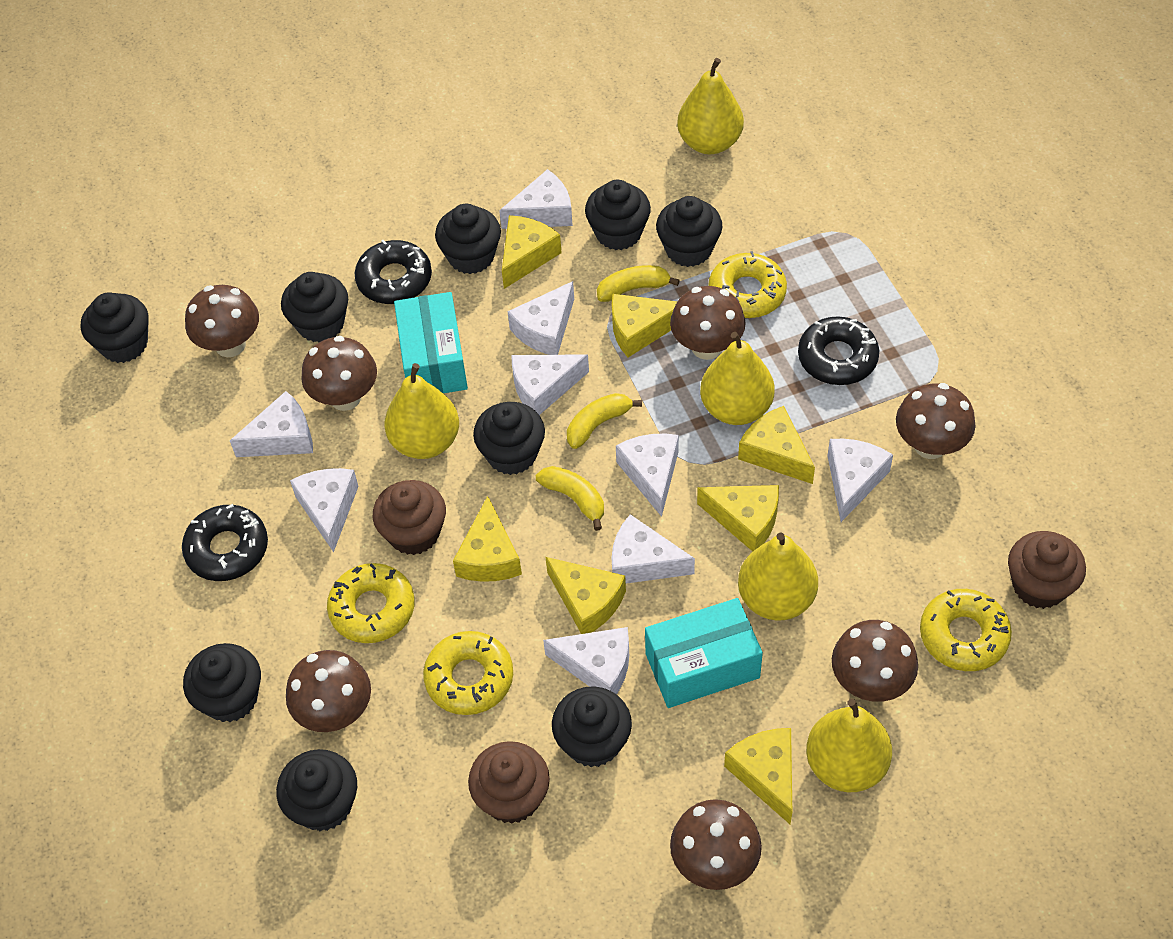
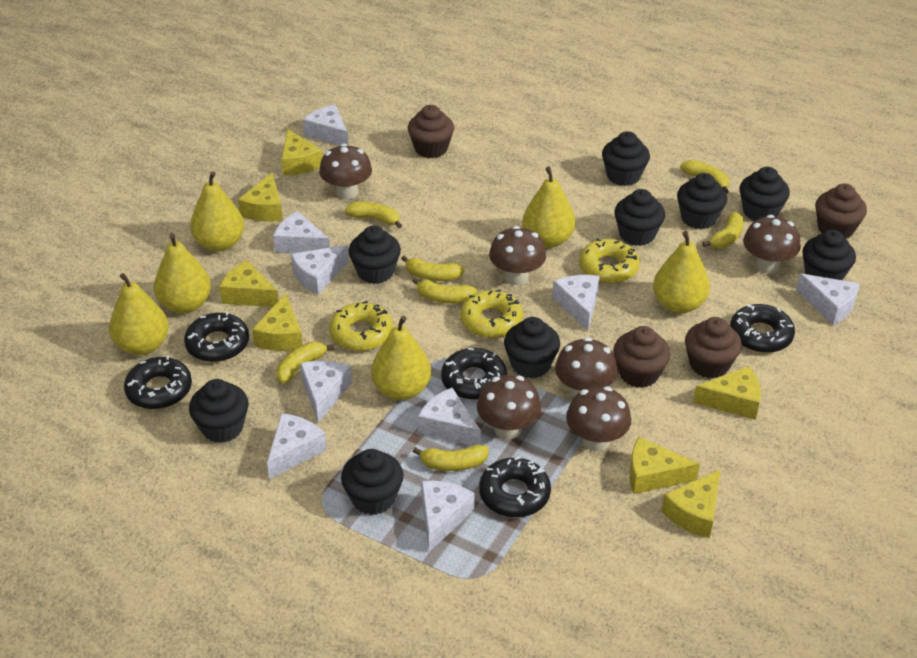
black donut: [182,504,268,581] [355,240,432,304] [798,316,879,385] = 3 -> [124,355,192,409] [184,311,249,362] [441,348,507,400] [479,456,551,517] [730,304,795,353] = 5
brown cupcake: [373,480,446,555] [468,741,550,824] [1008,531,1086,609] = 3 -> [408,105,454,158] [613,326,670,388] [685,317,742,379] [815,183,867,239] = 4
brown mushroom: [185,285,259,357] [286,650,371,732] [301,336,377,411] [670,286,746,360] [670,799,762,890] [832,620,918,702] [896,383,976,459] = 7 -> [319,144,372,199] [477,375,541,439] [489,226,546,285] [555,337,618,397] [566,386,631,451] [743,215,801,274] = 6
turquoise box: [394,292,468,393] [645,598,763,708] = 2 -> none = 0
yellow banana: [536,466,604,531] [567,393,642,449] [597,265,680,302] = 3 -> [276,342,335,384] [345,202,402,228] [401,255,465,281] [412,278,477,303] [413,445,489,471] [680,160,729,194] [702,212,744,249] = 7
yellow donut: [327,563,415,643] [423,631,513,715] [708,251,787,318] [920,589,1012,671] = 4 -> [329,301,393,351] [460,289,523,338] [579,238,640,284] = 3
yellow pear: [384,363,459,459] [677,58,744,154] [700,332,775,425] [738,533,818,621] [806,699,892,792] = 5 -> [109,273,169,355] [154,233,211,313] [190,171,244,251] [371,316,431,400] [522,167,576,248] [653,231,710,313] = 6

